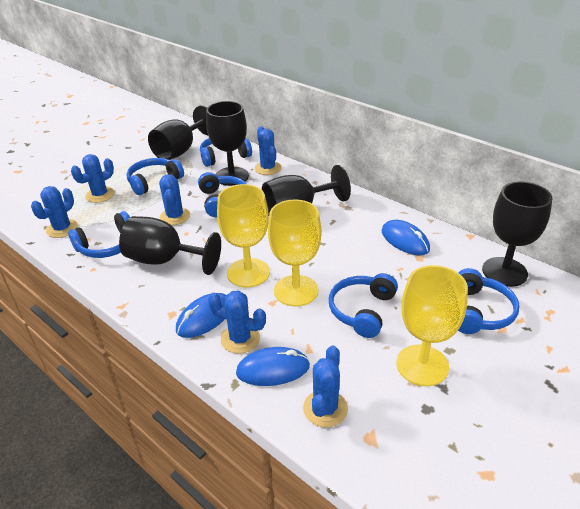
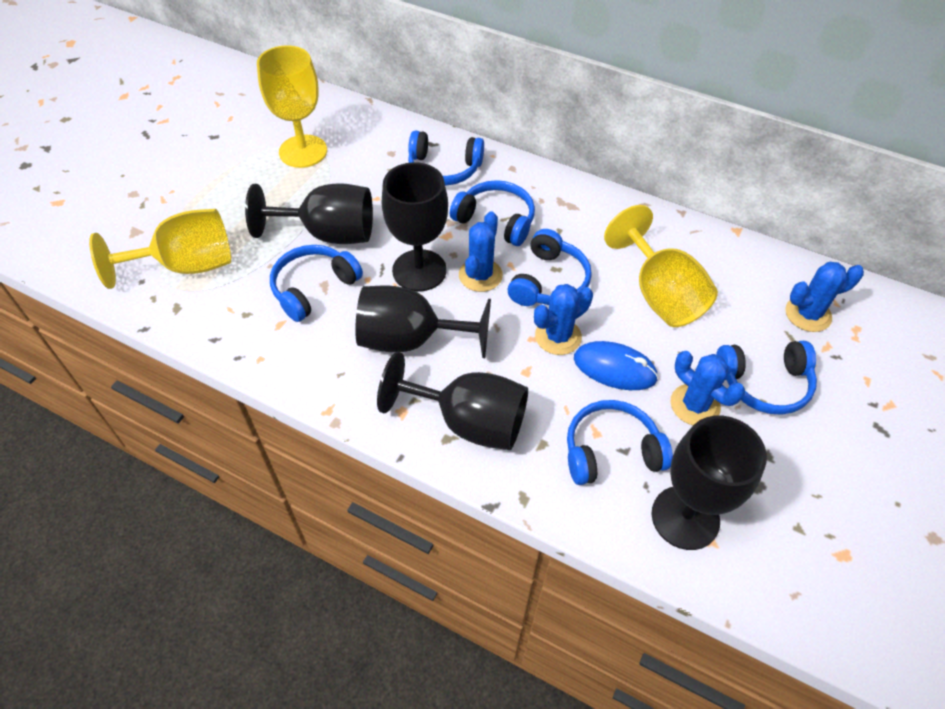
blue cactus: [31,186,78,238] [71,154,114,203] [159,174,190,225] [208,290,266,354] [254,126,282,175] [303,345,348,428] = 6 -> [459,211,503,292] [534,284,593,355] [670,351,745,425] [785,262,864,332] = 4
blue mouse: [176,293,226,338] [236,347,310,386] [382,220,430,255] = 3 -> [574,341,659,390] = 1

